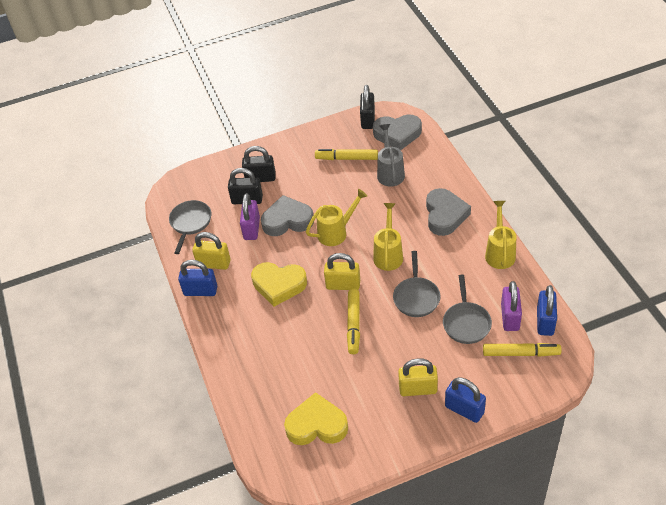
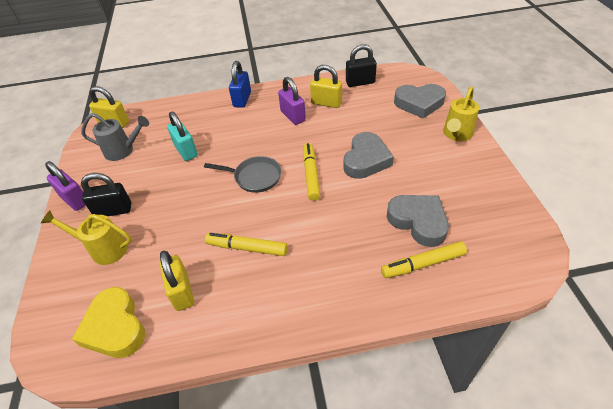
black padlock: [228,168,263,204] [242,146,276,182] [360,85,375,129] = 3 -> [81,173,131,216] [346,44,377,87] = 2
blue padlock: [178,260,217,296] [445,377,486,423] [537,285,557,336] = 3 -> [229,61,251,108] = 1
grey pan: [169,200,211,254] [393,251,440,317] [443,275,492,344] = 3 -> [204,156,281,193] = 1
turquoise padlock: none = 0 -> [167,112,198,161] = 1
yellow heart: [251,262,307,307] [284,392,348,445] = 2 -> [72,287,145,358] = 1
yellow watering can: [306,189,367,246] [373,203,403,271] [485,201,516,269] = 3 -> [41,210,132,265] [443,87,479,141] = 2

